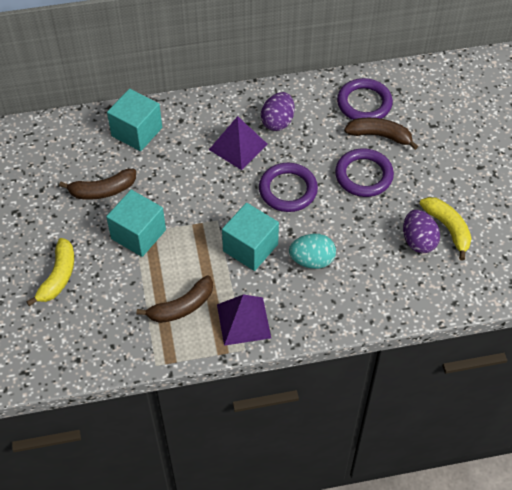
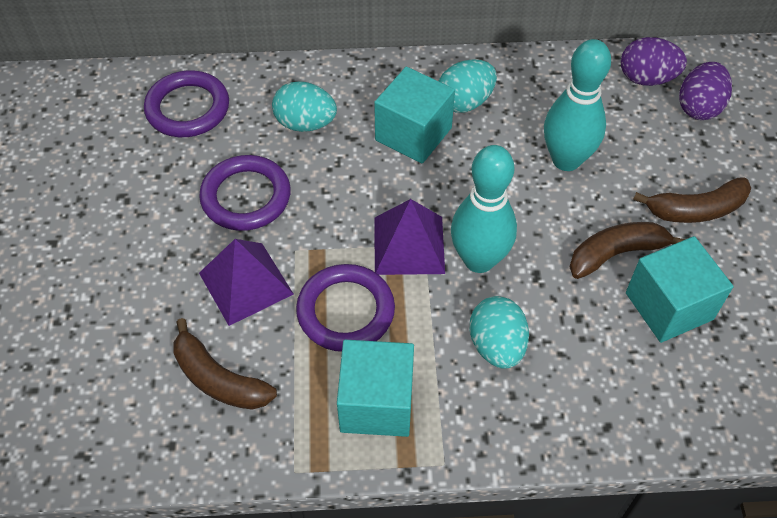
turquoise bowling pin: none = 0 -> [451,145,517,273] [544,39,611,171] = 2
turquoise egg: [289,234,336,269] = 1 -> [272,81,337,132] [439,60,497,113] [470,296,529,369] = 3
yellow banana: [26,238,74,306] [420,197,472,260] = 2 -> none = 0

